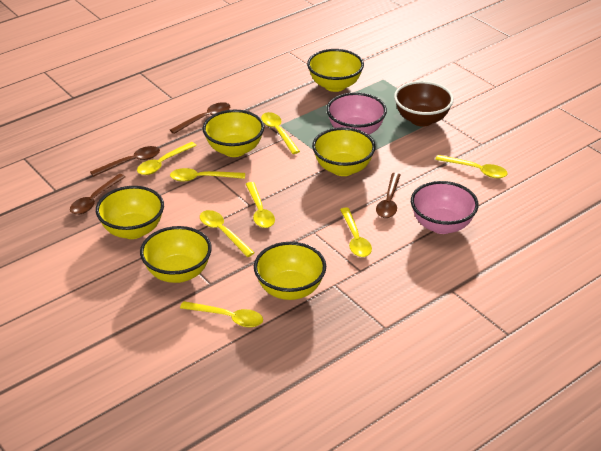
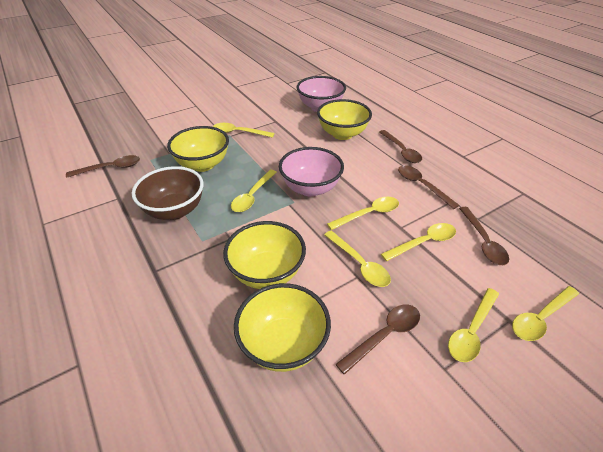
brown spoon: [70,174,126,215] [90,146,160,177] [170,102,230,134] [376,173,400,218] = 4 -> [66,155,140,178] [335,304,420,375] [379,130,422,163] [398,165,459,209] [459,207,509,265] = 5
yellow bowl: [96,186,164,239] [140,226,212,283] [203,110,264,157] [254,242,326,300] [307,49,364,92] [312,127,376,176] = 6 -> [167,126,229,172] [223,221,306,289] [234,283,331,372] [317,99,372,140] = 4
yellow spoon: [137,142,197,175] [170,168,245,182] [180,301,263,327] [200,210,255,257] [246,182,275,228] [261,112,300,154] [340,208,372,257] [435,155,508,178] = 8 -> [213,123,274,138] [231,170,277,212] [324,231,391,287] [327,197,399,230] [381,223,456,261] [448,288,499,362] [512,286,579,341] = 7

